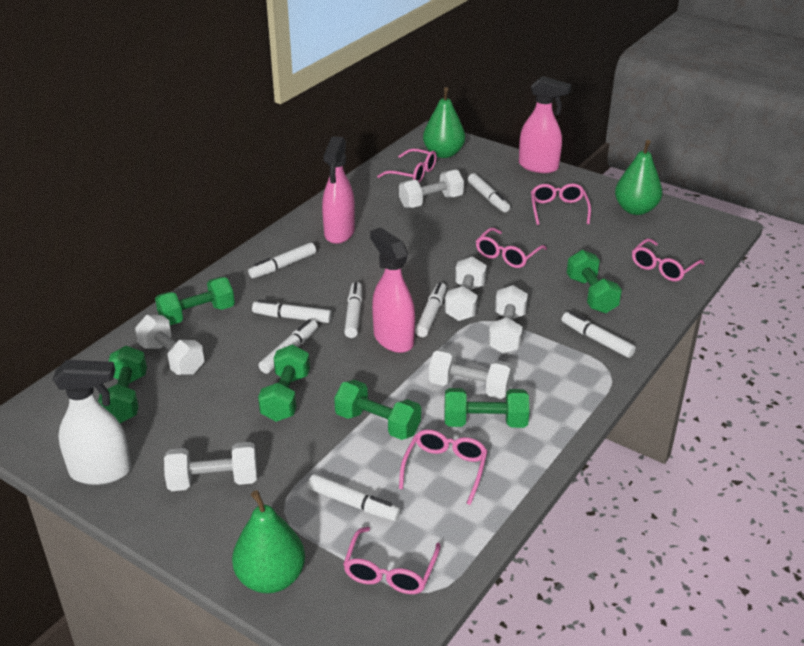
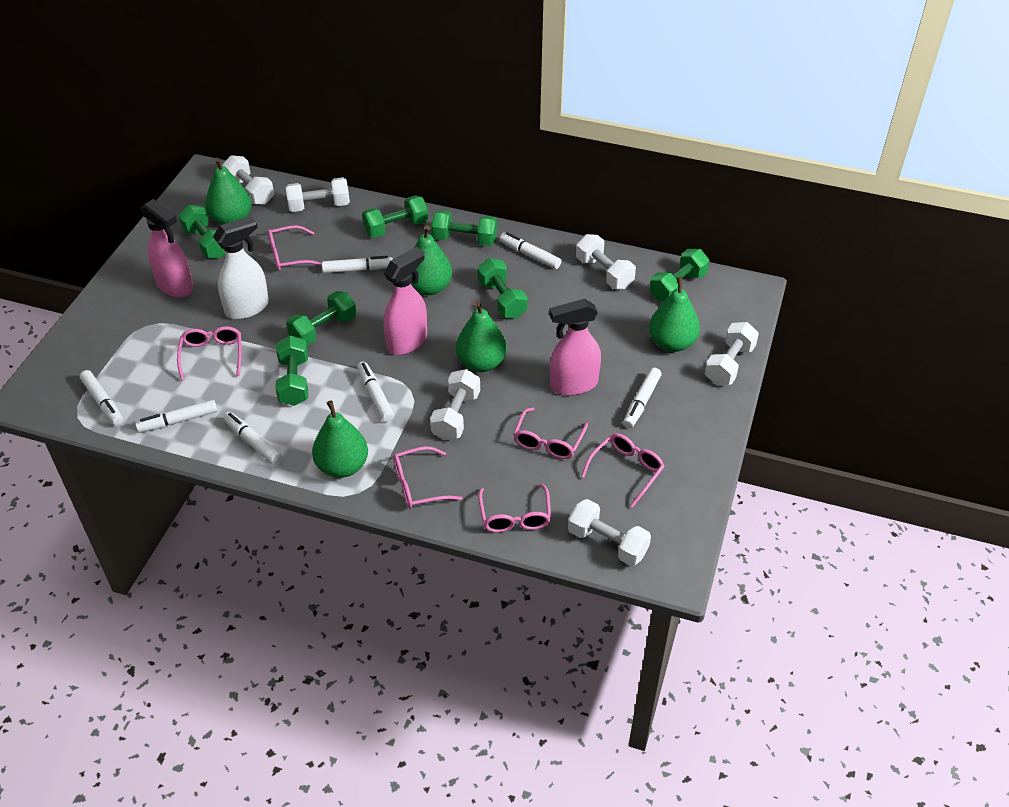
green dumbbell: [98,346,147,423] [155,277,235,325] [258,345,310,422] [334,380,421,440] [445,388,529,428] [567,250,622,313] = 6 -> [178,205,226,259] [276,335,308,406] [286,291,357,346] [362,195,428,238] [431,210,497,246] [478,258,528,319] [650,249,710,302] = 7
green pear: [232,490,305,593] [423,87,465,158] [615,140,662,215] = 3 -> [205,158,252,225] [312,400,368,478] [411,225,452,295] [456,301,507,372] [649,277,700,352] = 5
white marker: [248,242,316,278] [252,300,332,323] [259,319,318,374] [308,474,401,521] [344,282,362,338] [415,282,447,337] [468,173,510,212] [562,311,636,358] = 8 -> [80,370,123,425] [135,399,217,433] [223,412,282,465] [322,256,393,273] [357,362,394,422] [500,232,562,269] [623,368,662,428] = 7

